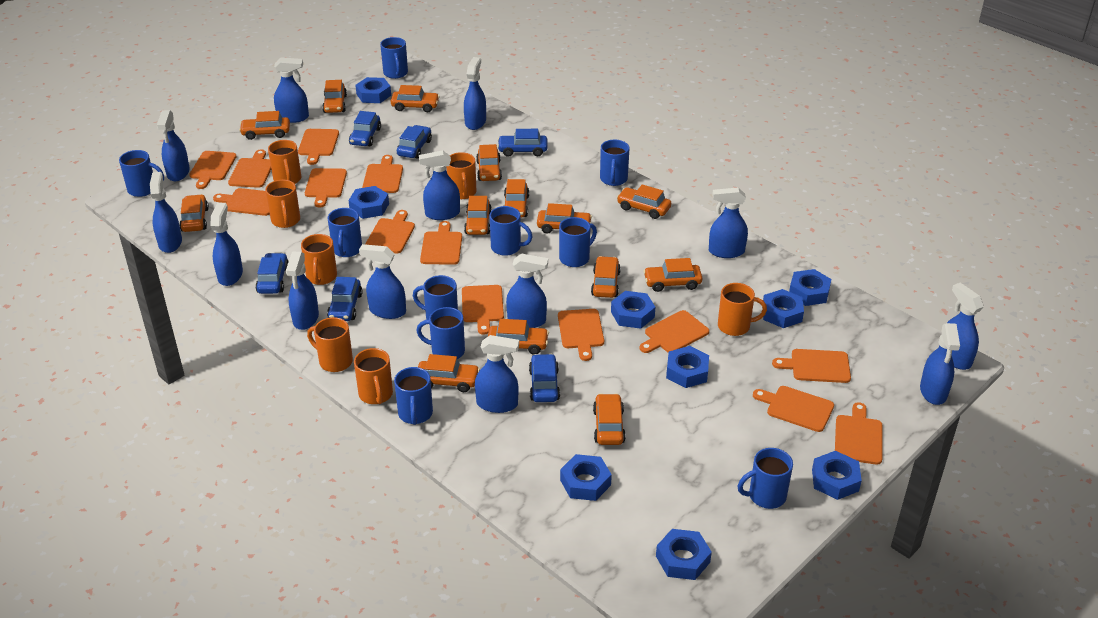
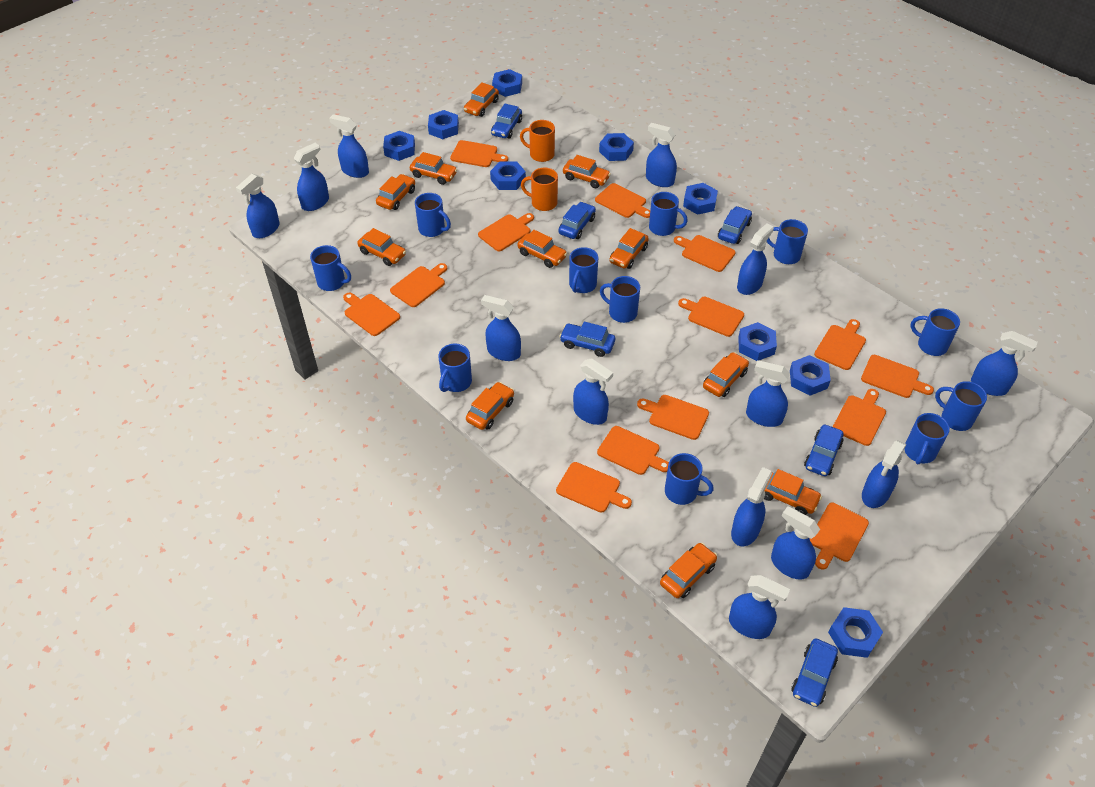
blue mug: [119,150,164,197] [328,208,362,257] [380,37,408,79] [394,367,433,425] [413,275,458,320] [417,307,465,359] [489,206,533,256] [559,217,597,267] [600,140,630,186] [738,448,793,509] = 10 -> [310,245,351,291] [415,193,451,237] [438,343,472,392] [569,247,598,293] [600,276,640,323] [649,192,688,236] [665,453,714,505] [767,219,808,264] [904,413,950,464] [910,308,960,356] [935,381,987,431] = 11
orange car: [179,194,209,232] [239,111,290,140] [322,80,347,113] [391,85,440,112] [418,354,480,392] [464,196,492,235] [476,144,502,181] [488,319,549,355] [504,179,529,218] [537,203,592,233] [591,256,621,298] [593,393,626,445] [617,184,671,219] [643,258,702,292] = 14 -> [357,228,406,266] [376,174,415,210] [410,152,457,185] [464,82,499,117] [466,382,514,430] [517,230,567,268] [563,155,611,188] [609,228,649,269] [660,543,717,598] [703,352,749,397] [764,469,822,515] = 11
orange mug: [265,180,300,228] [268,140,301,184] [301,234,337,285] [307,317,353,372] [354,348,393,404] [446,152,476,199] [718,283,767,336] = 7 -> [520,120,555,162] [521,168,558,211] = 2

